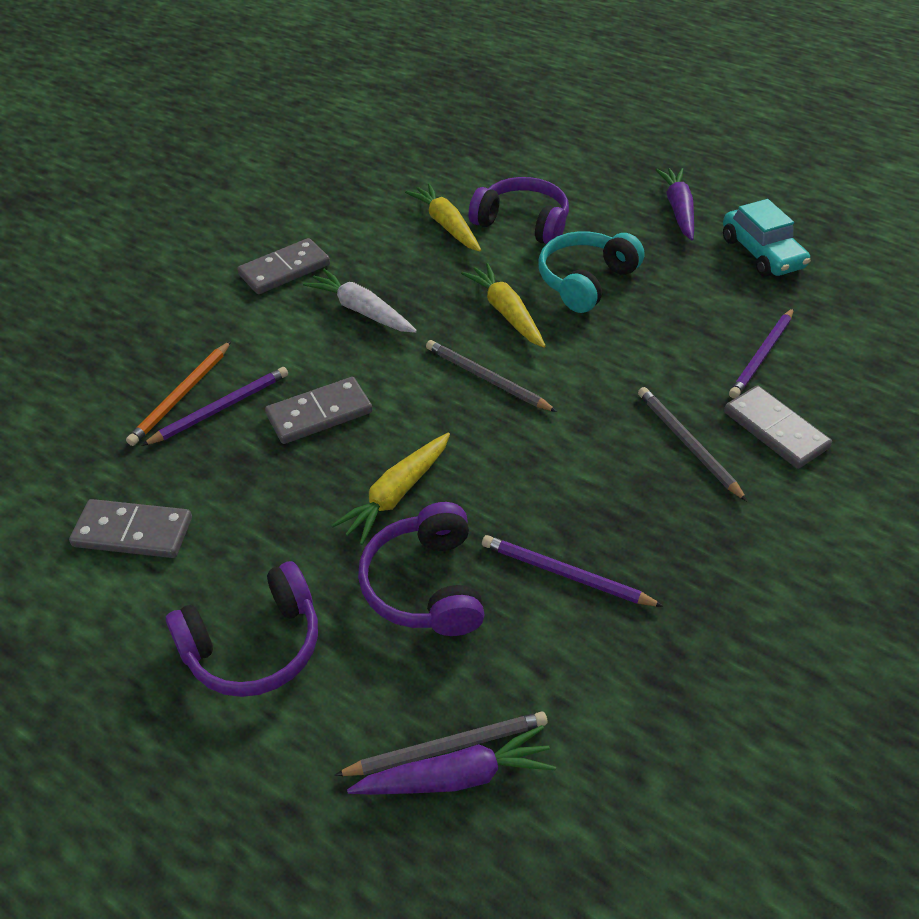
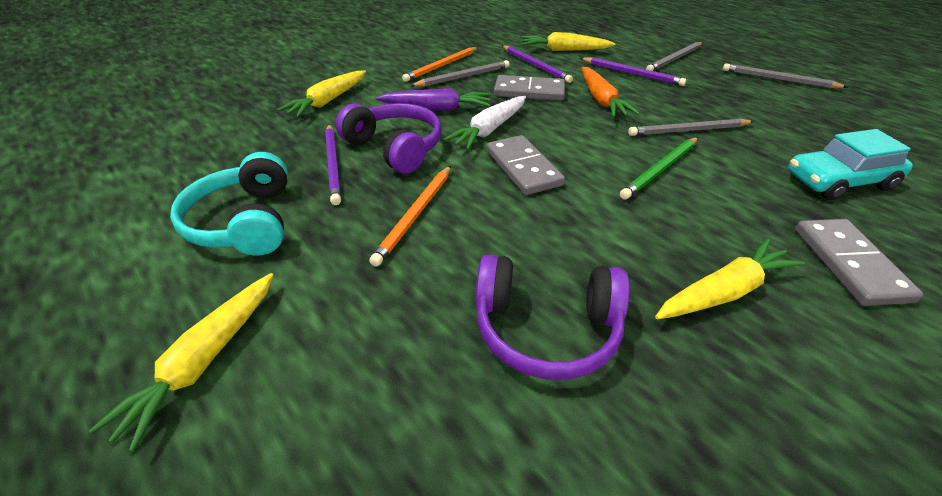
green pencil: none = 0 -> [620,137,698,199] = 1
grey domino: [69,499,192,558] [237,238,330,294] [265,377,372,444] [724,386,832,469] = 4 -> [487,135,565,195] [494,75,565,101] [795,219,923,306] = 3
grey pencil: [334,711,547,776] [426,340,557,412] [638,387,747,501] = 3 -> [411,60,510,87] [628,118,754,136] [646,42,702,71] [723,63,848,88] = 4
orange carrot: none = 0 -> [581,67,640,117] = 1
orange pencil: [126,341,231,446] = 1 -> [369,166,451,267] [402,47,478,82] = 2
purple carrot: [347,725,556,795] [656,168,694,240] = 2 -> [376,88,491,111] = 1
purple headphones: [166,561,318,697] [358,502,485,636] [469,177,569,244] = 3 -> [336,103,442,174] [475,254,630,380] = 2
yellow carrot: [331,433,450,545] [405,183,481,252] [461,263,546,348] = 3 -> [89,273,273,452] [277,70,366,117] [522,32,615,51] [655,239,805,319] = 4

